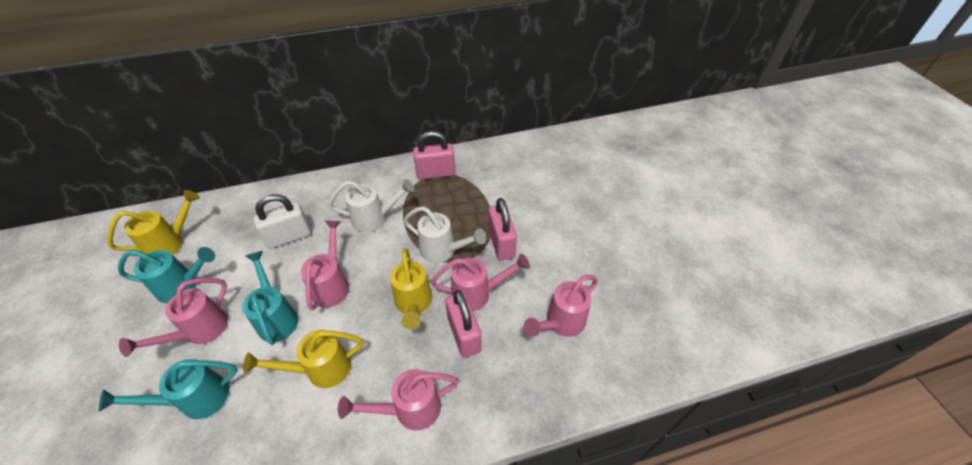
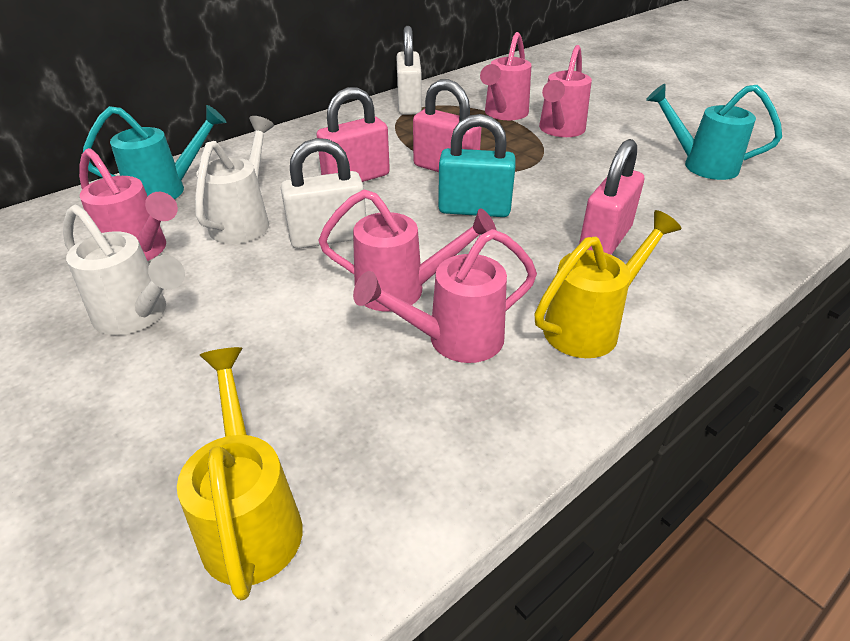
turquoise padlock: none = 0 -> [438,114,516,217] = 1
turquoise watering can: [99,359,238,419] [118,247,215,303] [242,251,298,345] = 3 -> [83,105,226,199] [646,84,782,180] = 2
white padlock: [253,194,311,249] = 1 -> [281,138,366,249] [397,26,422,115] = 2
yellow watering can: [107,190,200,255] [243,330,364,388] [390,248,432,330] = 3 -> [177,347,303,600] [534,210,682,358] = 2

